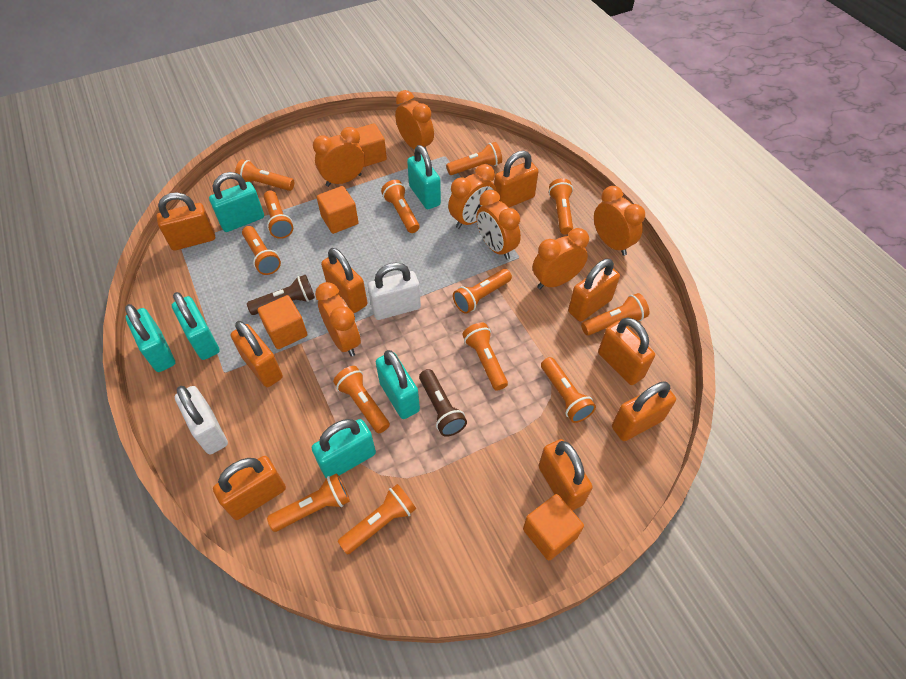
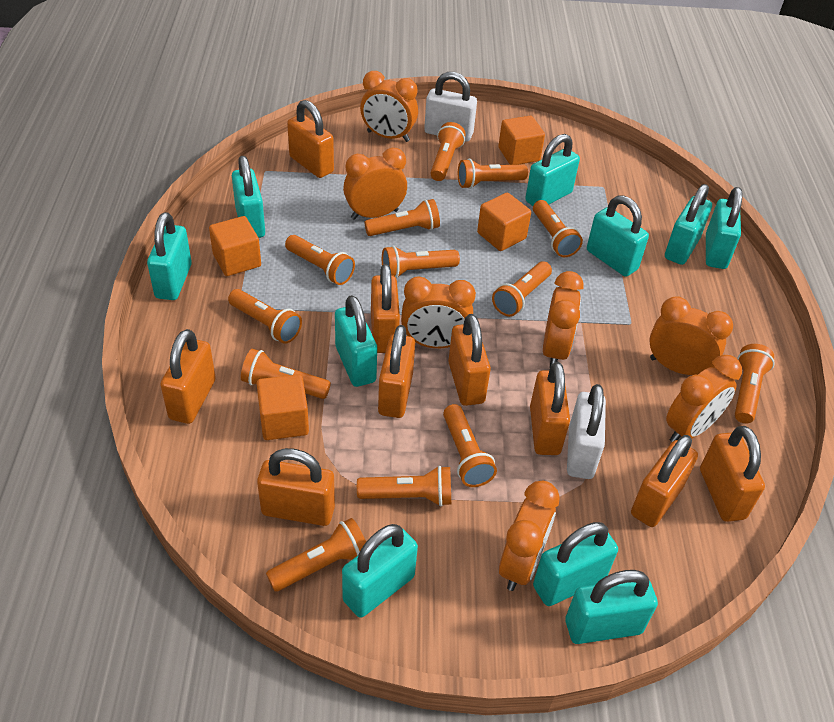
brown flashlight: [247,275,315,315] [419,369,467,437] = 2 -> none = 0
turquoise padlock: [125,304,175,372] [172,292,220,360] [209,172,264,232] [312,419,376,478] [376,350,420,419] [407,145,441,209] = 6 -> [147,212,192,300] [232,156,265,238] [335,295,377,387] [342,524,418,618] [525,134,580,206] [533,522,618,606] [565,570,658,644] [587,195,649,277] [665,184,712,265] [706,187,743,269] = 10

